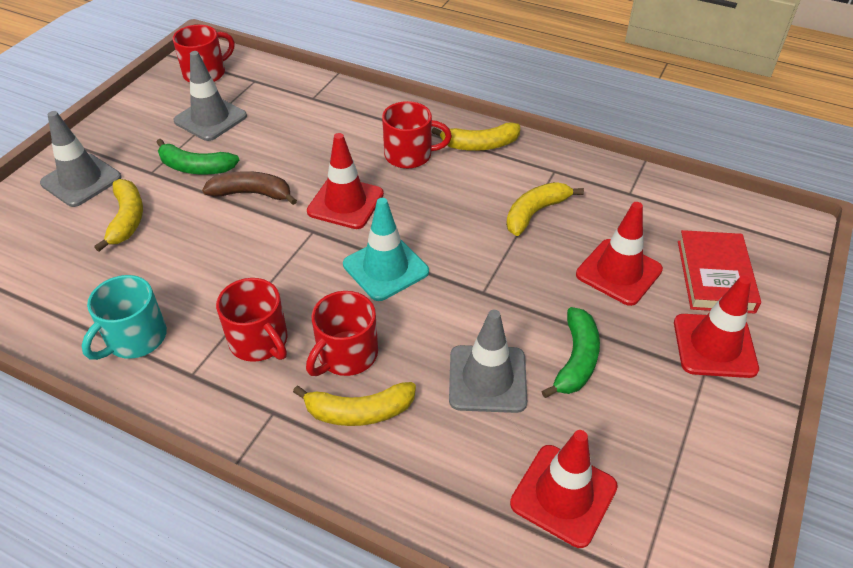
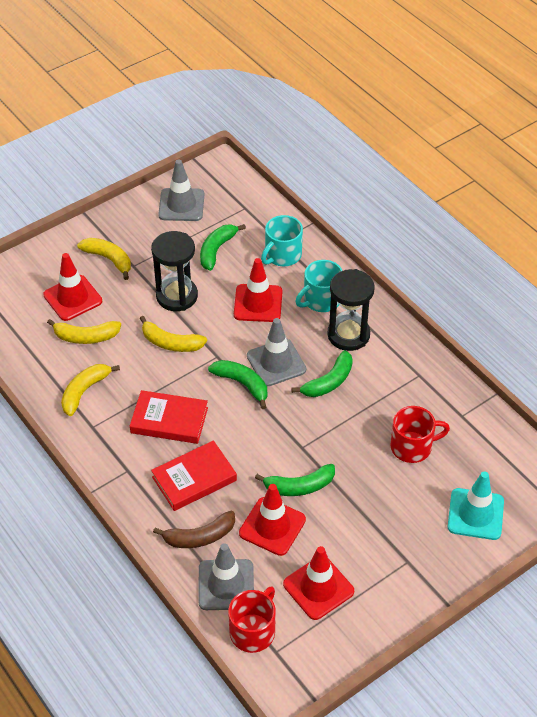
black hourglass: none = 0 -> [151,231,198,311] [327,269,375,351] = 2
green banana: [156,139,239,174] [541,307,600,398] = 2 -> [200,224,246,271] [208,360,267,409] [255,464,335,496] [291,350,353,397] = 4
red book: [678,230,761,314] = 1 -> [130,390,208,444] [151,440,237,511] = 2
red mug: [173,25,235,82] [216,278,287,362] [306,291,378,376] [382,101,452,169] = 4 -> [228,586,276,653] [390,406,450,463] = 2
turquoise mug: [82,275,167,360] = 1 -> [261,215,303,267] [296,260,343,312] = 2

